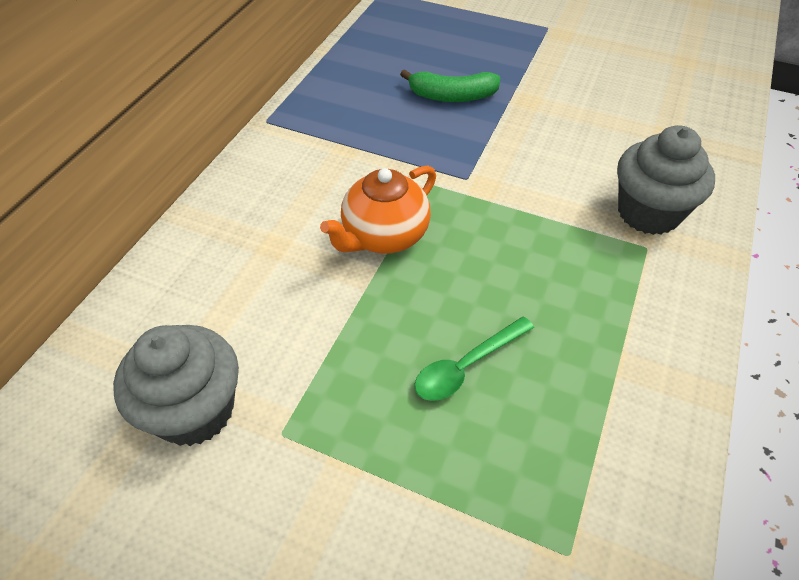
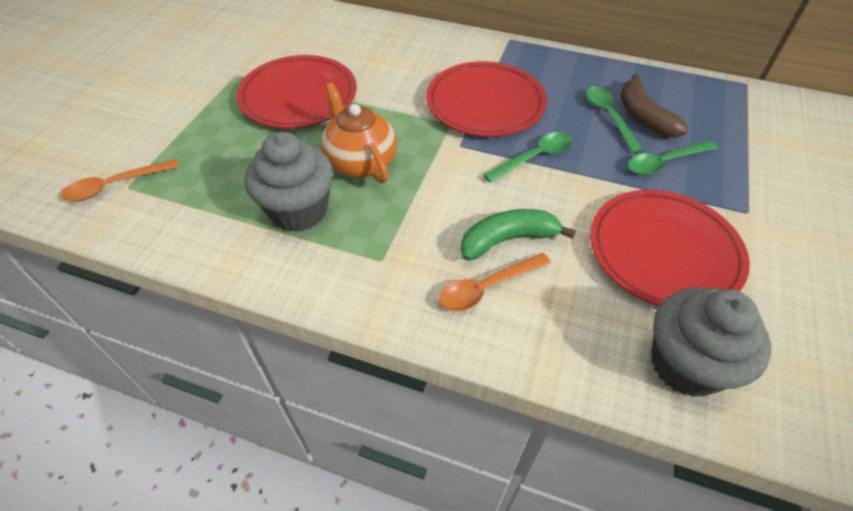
brown banana: none = 0 -> [620,74,689,138] = 1
green spoon: [415,317,534,401] = 1 -> [483,132,573,182] [586,86,643,153] [628,141,718,175] = 3
orange spoon: none = 0 -> [61,159,179,201] [439,253,551,311] = 2
red plate: none = 0 -> [236,55,357,129] [426,61,547,137] [590,189,750,306] = 3

